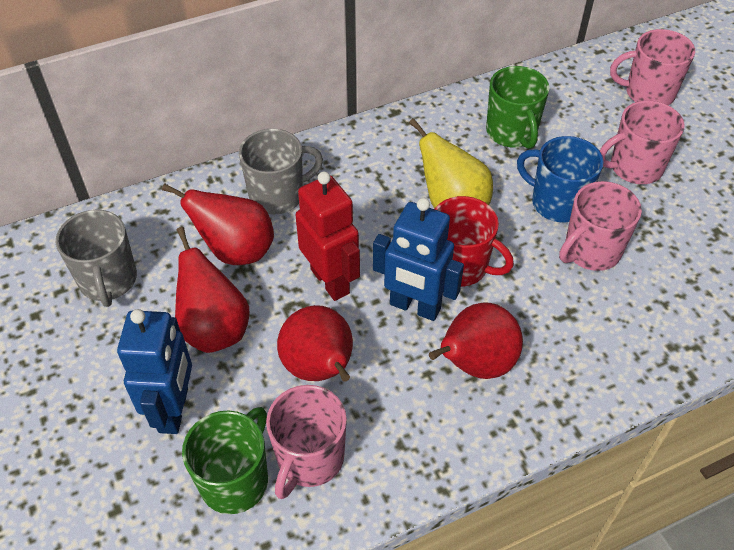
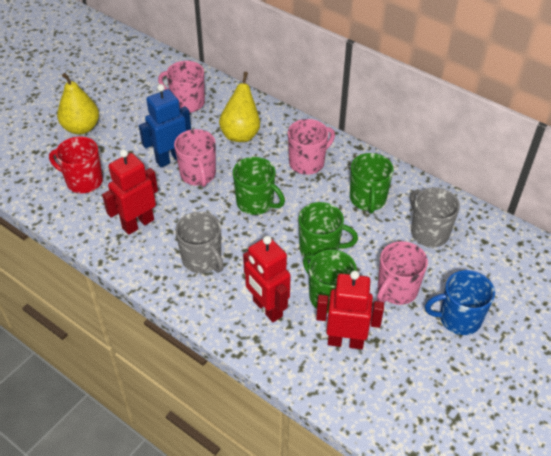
blue robot: [117,309,192,434] [373,198,464,321] = 2 -> [139,84,191,167] = 1
green mug: [182,407,268,514] [486,66,550,149] = 2 -> [233,157,285,215] [299,202,358,261] [303,249,357,313] [350,153,393,214] = 4
red pear: [162,183,274,265] [175,227,249,353] [277,305,353,382] [429,302,523,379] = 4 -> none = 0
red robot: [295,172,360,301] = 1 -> [102,149,158,235] [243,236,291,322] [316,270,384,349] = 3
yellow pear: [409,118,493,208] = 1 -> [57,73,99,134] [219,72,260,142] = 2

